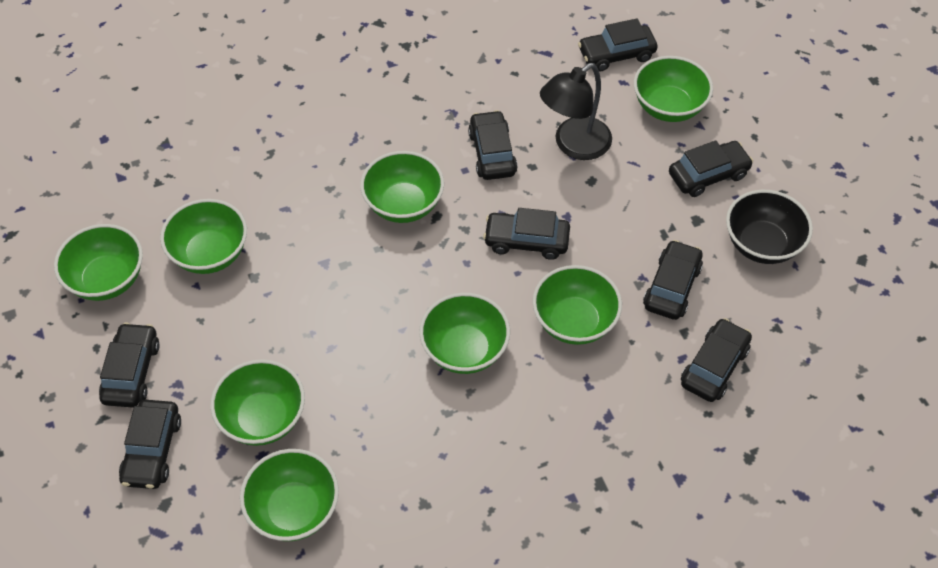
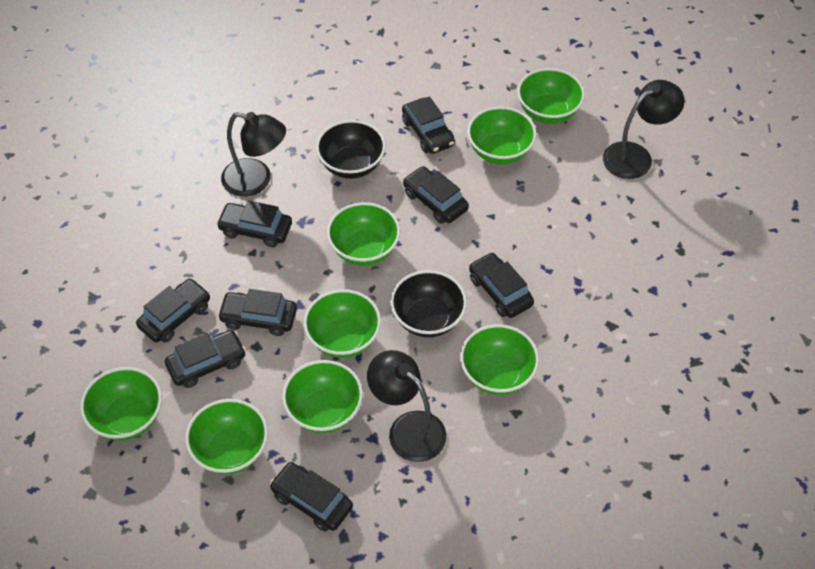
black bowl: [726,190,813,264] = 1 -> [316,120,386,179] [390,270,467,338] = 2
black lamp: [540,63,612,160] = 1 -> [221,112,286,197] [367,350,447,462] [603,80,685,179] = 3

